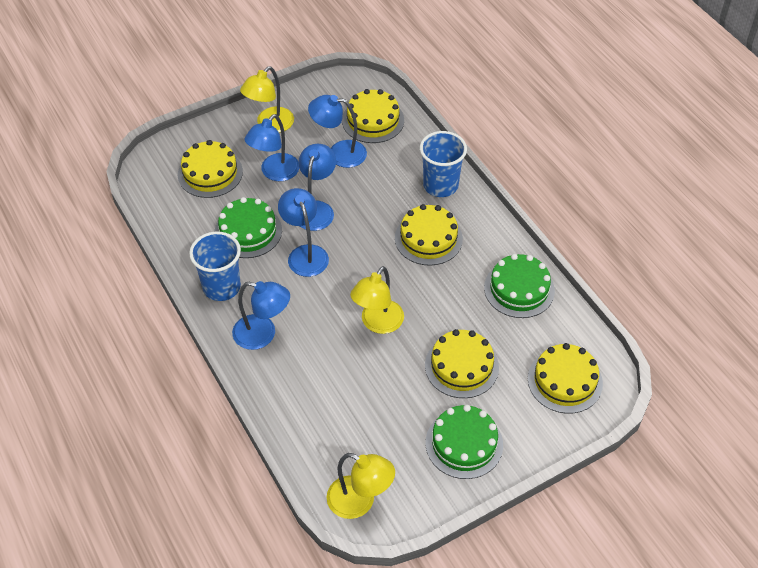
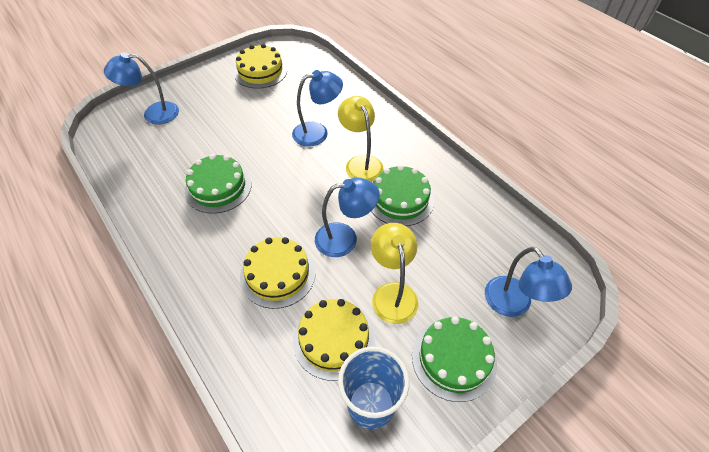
blue cup: [189,232,241,301] [420,131,467,197] = 2 -> [338,347,409,429] = 1
blue lamp: [232,281,290,350] [244,114,299,181] [278,188,329,277] [298,144,336,231] [308,95,367,168] = 5 -> [104,52,179,124] [292,70,343,147] [315,178,380,257] [485,247,572,317] = 4
yellow cake: [178,140,243,198] [342,89,404,143] [395,204,463,266] [425,329,499,398] [528,343,603,414] = 5 -> [234,44,287,89] [240,237,316,309] [293,299,375,381] = 3
yellow lamp: [240,66,294,133] [327,453,395,519] [350,266,404,334] = 3 -> [338,96,384,182] [371,223,419,324] = 2

